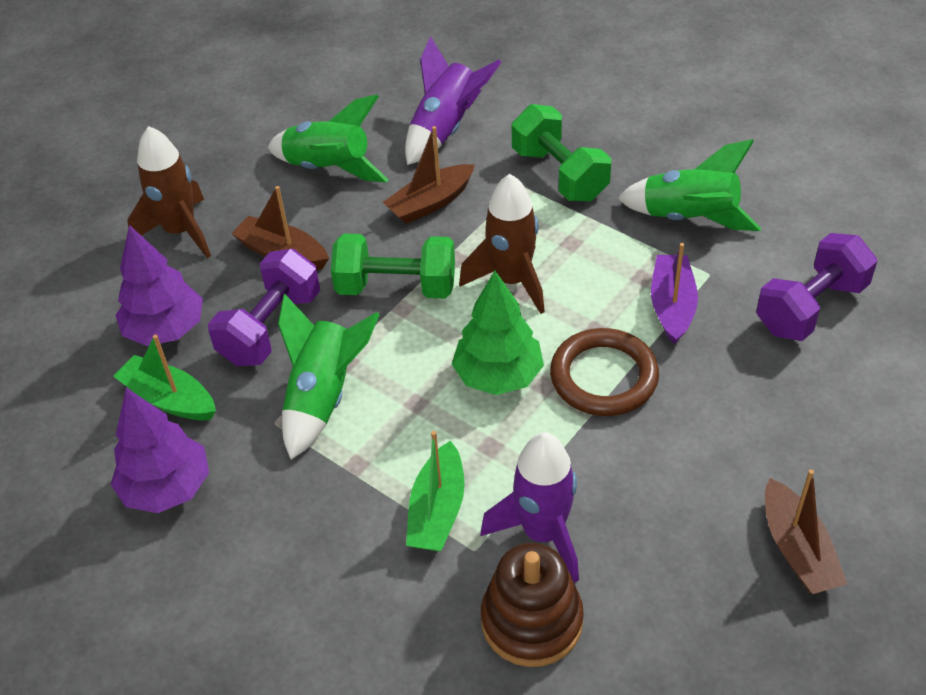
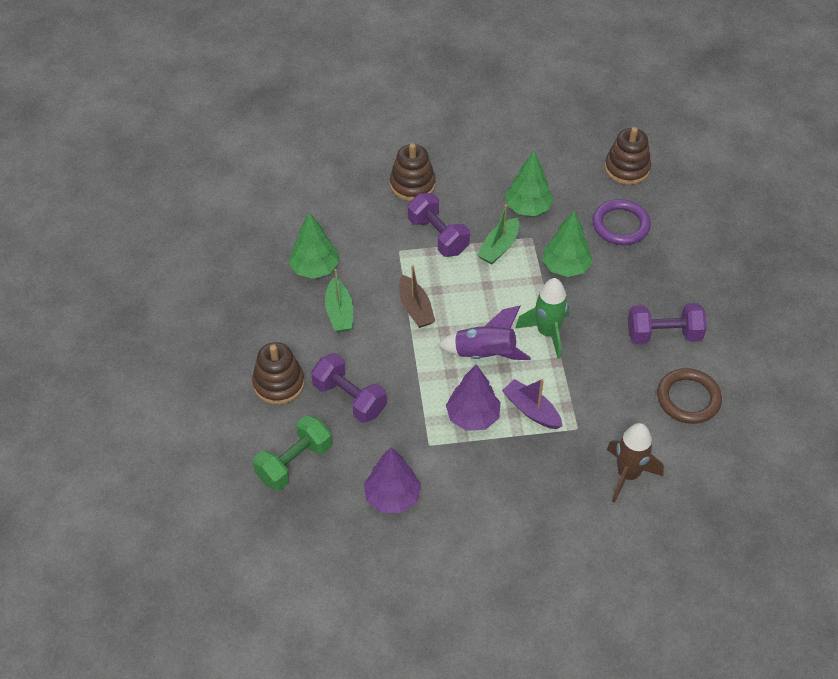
brown boat: [231,186,329,270] [383,126,475,224] [765,469,847,594] = 3 -> [399,265,435,328] = 1
brown rocket: [127,126,211,258] [459,174,545,314] = 2 -> [606,423,664,502] = 1
brown stacking toy: [481,543,584,667] = 1 -> [252,342,305,405] [390,143,436,201] [605,127,651,185] = 3
green dumbbell: [331,233,455,299] [512,104,611,202] = 2 -> [253,415,332,491] = 1
green rocket: [267,94,388,182] [278,294,380,459] [617,139,761,231] = 3 -> [515,278,569,359] = 1
green tree: [452,271,544,395] = 1 -> [289,212,339,279] [505,151,554,216] [542,211,593,277] = 3
purple dumbbell: [208,249,320,366] [756,233,877,341] = 2 -> [311,353,387,423] [408,193,470,257] [628,303,707,344] = 3
purple ring: none = 0 -> [592,199,651,245] = 1
purple rocket: [405,36,501,165] [481,432,579,583] = 2 -> [437,306,531,360] = 1

